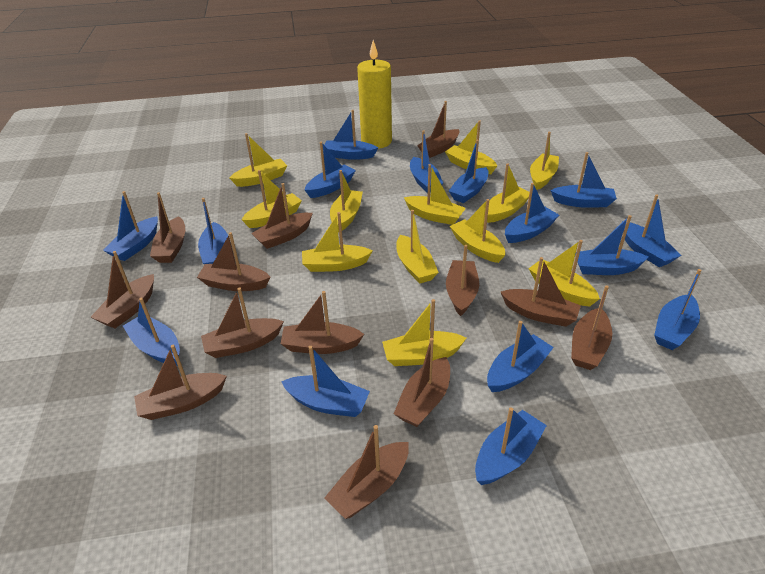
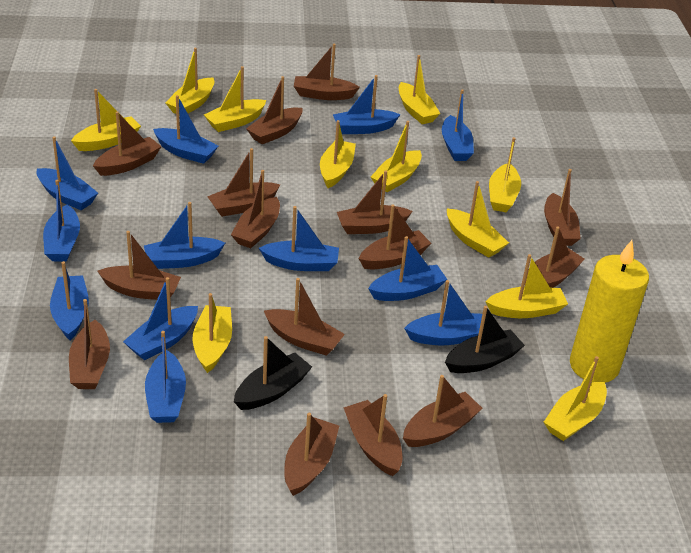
black boat: none = 0 -> [234,336,312,410] [445,306,525,373] = 2
blue boat: [103,191,158,261] [123,298,180,366] [198,198,228,265] [281,346,370,417] [305,142,356,198] [324,110,378,160] [410,130,443,193] [449,140,489,203] [475,407,547,485] [487,321,554,392] [505,183,559,243] [550,152,617,208] [575,215,648,275] [622,195,681,267] [654,269,702,350] = 15 -> [36,136,98,210] [43,180,80,261] [50,261,89,341] [123,277,198,360] [144,202,225,269] [145,331,186,423] [153,95,218,164] [259,206,339,271] [333,75,401,134] [368,236,447,301] [404,280,482,345] [442,89,474,161] = 12
brown boat: [91,251,154,329] [134,345,227,420] [150,192,185,263] [197,232,270,291] [201,288,284,358] [251,183,313,249] [281,291,364,354] [325,425,409,519] [394,338,450,427] [417,101,459,158] [446,245,479,316] [501,257,581,327] [571,285,612,370] = 13 -> [69,299,110,389] [93,111,162,176] [97,231,181,300] [207,148,280,217] [231,170,280,248] [246,76,302,144] [264,278,345,356] [284,413,339,496] [294,43,360,100] [337,170,413,234] [343,394,402,476] [359,204,431,269] [403,375,483,447] [525,226,585,288] [544,169,581,246] = 15
yellow boat: [229,133,287,187] [242,170,302,228] [302,212,372,272] [330,170,363,233] [382,299,466,366] [396,210,439,284] [404,164,466,225] [445,120,497,174] [450,199,505,263] [487,163,530,223] [528,240,600,307] [530,132,559,190] = 12 -> [71,89,141,151] [165,48,215,114] [193,293,232,373] [204,66,267,132] [320,120,356,188] [371,121,422,192] [399,55,440,124] [447,181,509,258] [486,254,568,318] [489,137,521,212] [544,356,607,441] = 11

